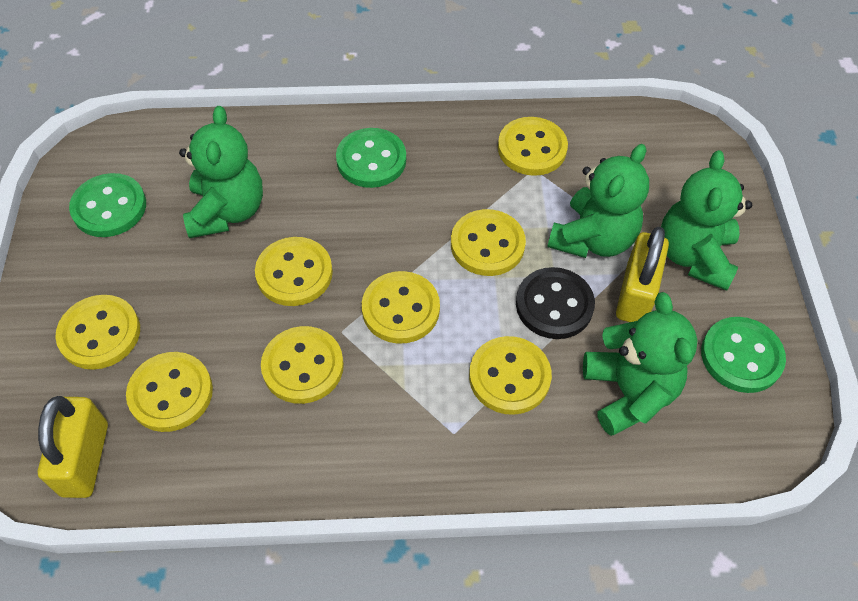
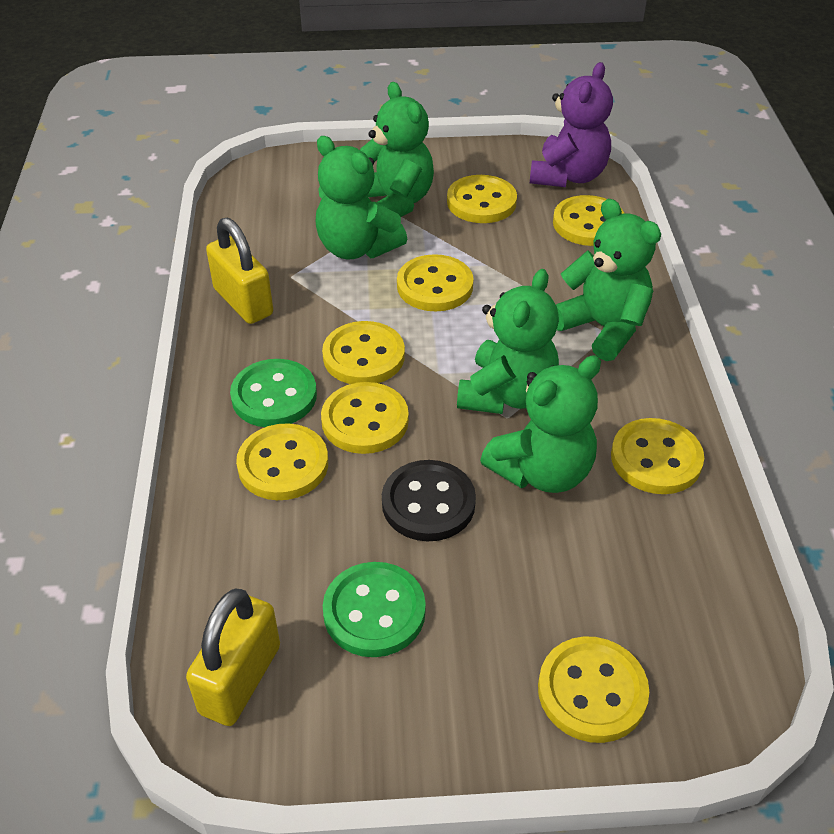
green button: [69,173,146,237] [336,128,406,188] [701,317,786,393] = 3 -> [230,359,317,427] [323,562,426,657] = 2
green teddy bear: [179,106,263,238] [548,144,649,258] [583,292,697,436] [661,150,752,291] = 4 -> [316,136,407,259] [360,82,434,217] [457,269,559,414] [480,355,601,493] [556,199,661,361] = 5
purple teddy bear: none = 0 -> [530,62,613,187] = 1

